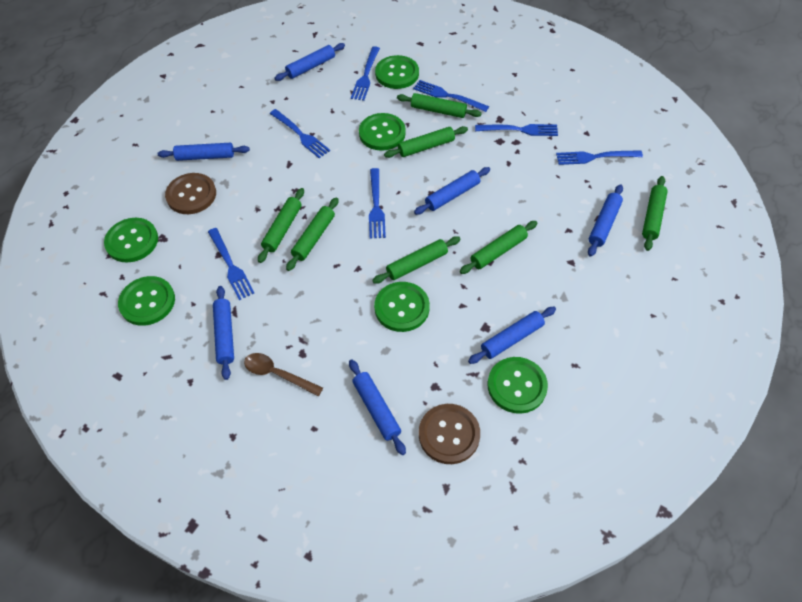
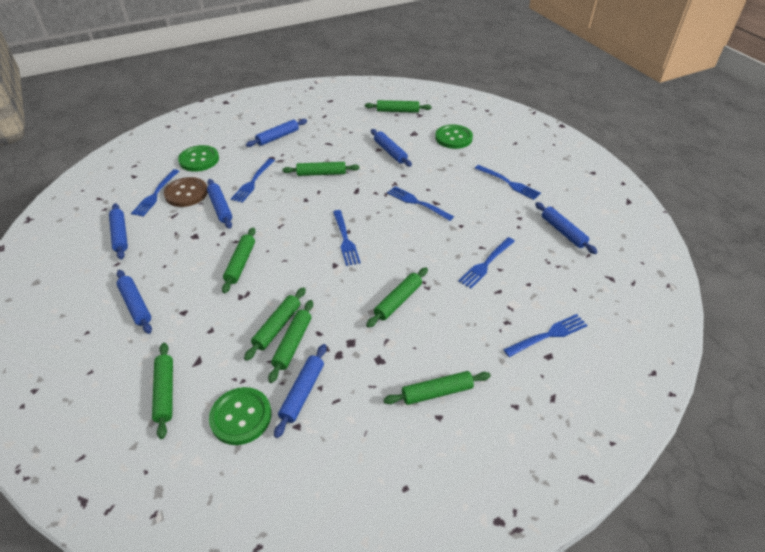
brown button: [165,173,216,214] [419,404,480,464] = 2 -> [164,177,208,207] = 1
brown spoon: [244,353,323,396] = 1 -> none = 0
green button: [104,218,158,263] [118,276,175,326] [359,113,406,151] [374,282,430,332] [375,55,419,89] [488,357,548,414] = 6 -> [178,145,219,172] [209,387,271,445] [435,124,473,149] = 3
green rolling pin: [258,188,304,263] [286,197,339,271] [372,236,461,284] [384,126,468,158] [397,93,482,118] [460,221,537,274] [642,176,668,251] = 7 -> [152,343,173,439] [222,227,256,293] [244,287,306,361] [268,300,313,383] [282,162,360,176] [365,100,432,113] [366,267,428,328] [383,371,491,405] = 8

